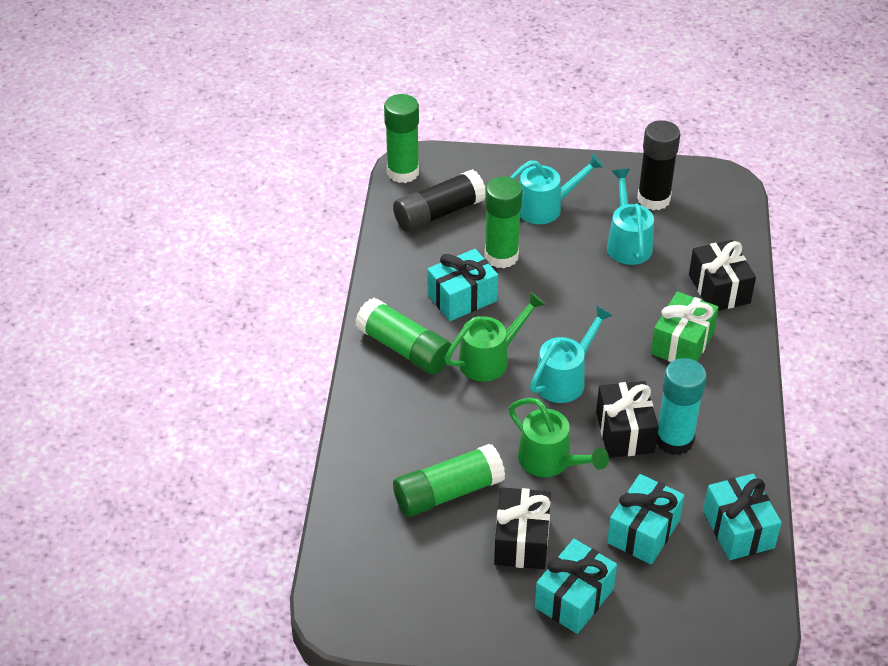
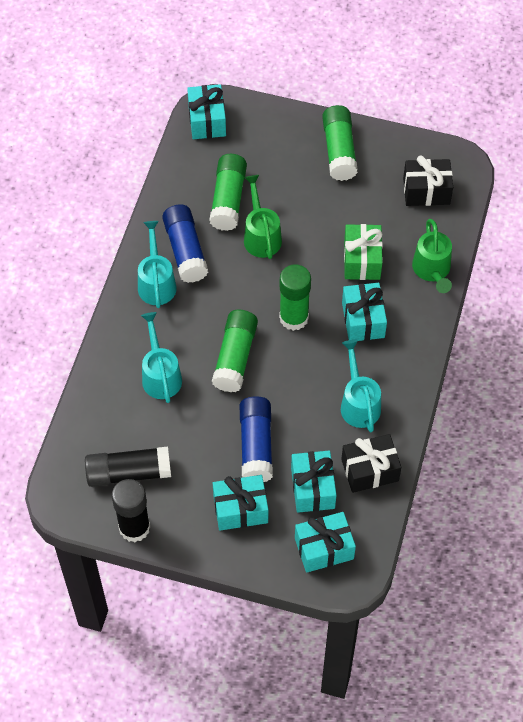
black gift: [494,487,551,569] [596,381,659,458] [689,240,756,311] = 3 -> [341,434,401,493] [403,155,453,206] = 2
blue glue stick: none = 0 -> [162,204,208,283] [239,396,273,482] = 2
turquoise gift: [427,249,498,321] [535,539,617,634] [607,474,685,564] [703,474,782,560] = 4 -> [187,84,226,139] [213,475,268,531] [291,451,336,513] [295,512,356,573] [342,283,387,341] = 5
turquoise glue stick: [656,358,707,455] = 1 -> none = 0

